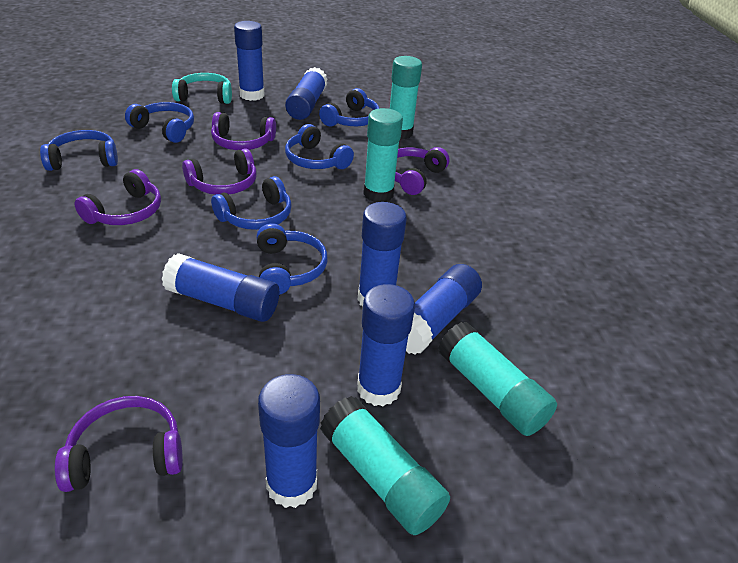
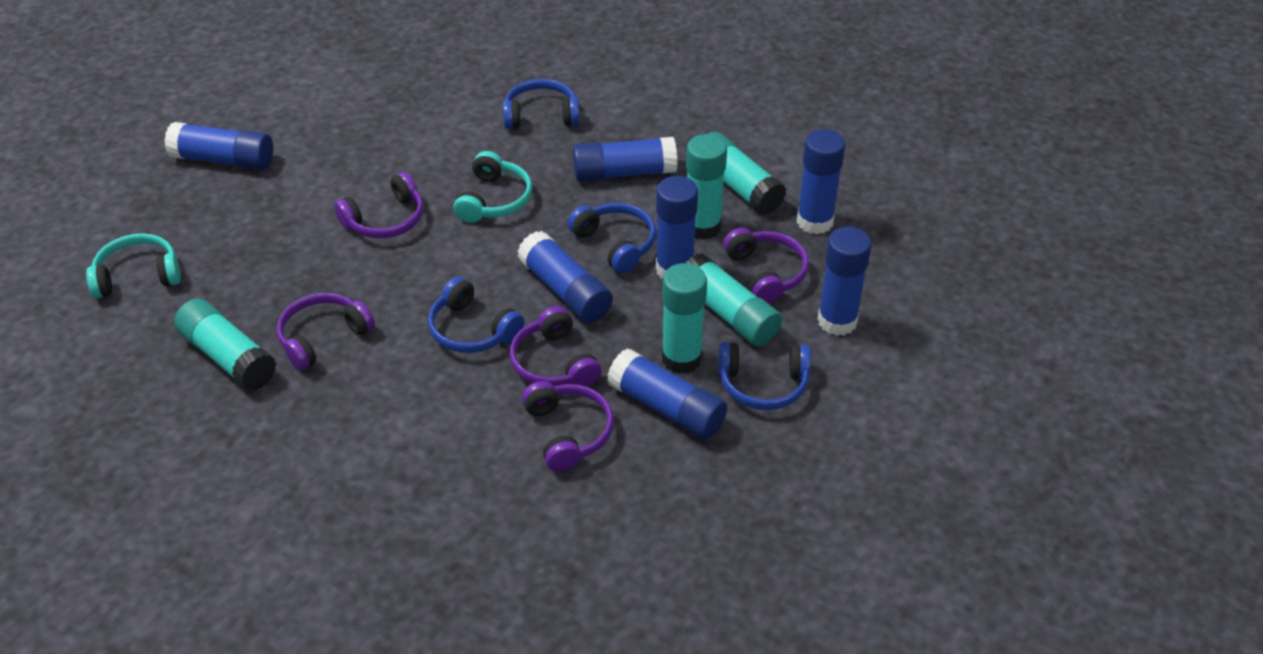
blue headphones: [40,130,118,171] [125,102,194,143] [211,176,292,230] [257,223,328,295] [285,124,354,169] [319,88,379,127] = 6 -> [428,277,524,353] [503,79,580,129] [568,203,656,274] [718,342,811,410] = 4
turquoise glue stick: [320,396,450,535] [363,108,403,202] [390,56,422,139] [438,322,557,436] = 4 -> [174,299,277,391] [661,263,707,374] [685,253,782,347] [686,134,727,240] [708,132,786,215] = 5
turquoise headphones: [172,73,232,104] = 1 -> [86,233,181,298] [453,151,532,223] = 2

